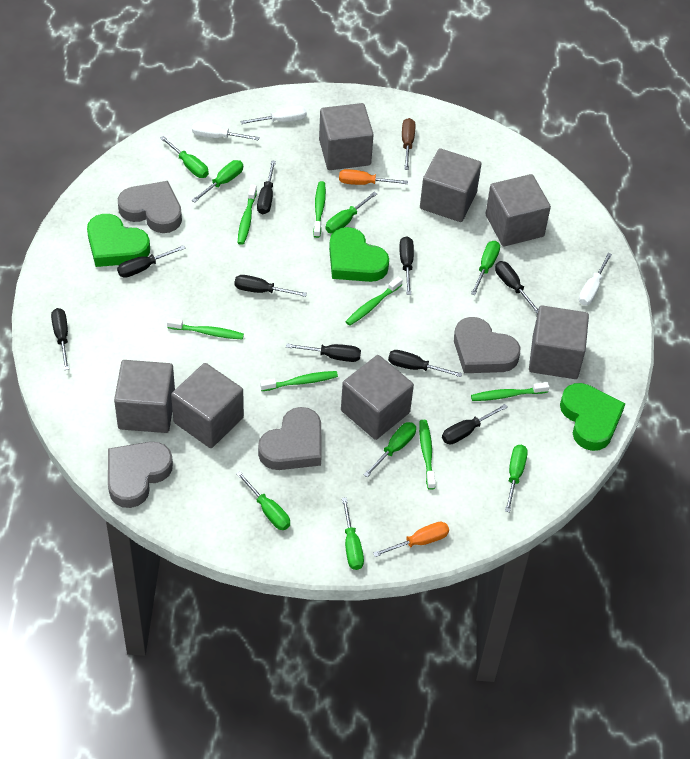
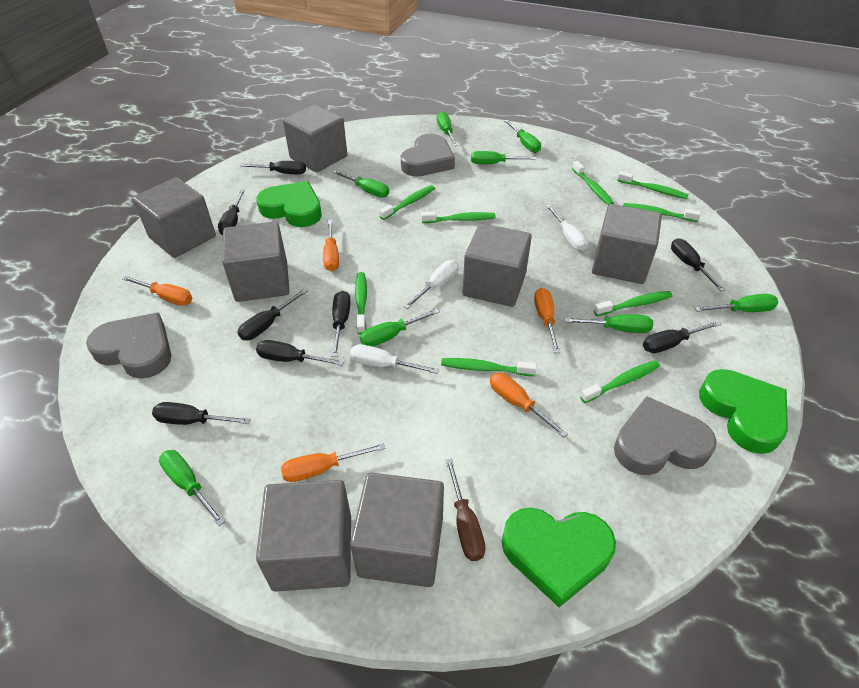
black screwdriver: [51,308,69,370] [117,245,186,278] [234,275,307,297] [257,161,276,214] [286,344,361,362] [388,350,462,377] [399,236,414,295] [442,404,508,444] [495,261,539,314] = 9 -> [152,402,251,425] [218,189,245,235] [237,289,307,340] [240,161,306,174] [256,340,344,366] [332,291,351,357] [643,321,721,353] [671,238,726,292] = 8
green toothbrush: [167,318,244,340] [238,184,257,245] [260,371,338,391] [313,181,326,238] [345,276,403,326] [419,420,436,490] [471,382,550,401] = 7 -> [355,272,367,335] [379,185,435,220] [421,211,496,223] [441,358,537,376] [572,161,614,205] [580,360,660,403] [594,291,673,316] [617,171,689,199] [623,203,701,222] = 9
grey heart: [108,442,173,508] [118,181,182,233] [258,407,321,470] [454,317,520,373] = 4 -> [86,312,171,379] [401,134,455,176] [614,396,717,475] = 3
orange screwdriver: [339,169,408,185] [373,522,449,557] = 2 -> [122,276,193,306] [281,443,385,482] [323,220,339,271] [490,373,568,437] [534,288,560,353] = 5

